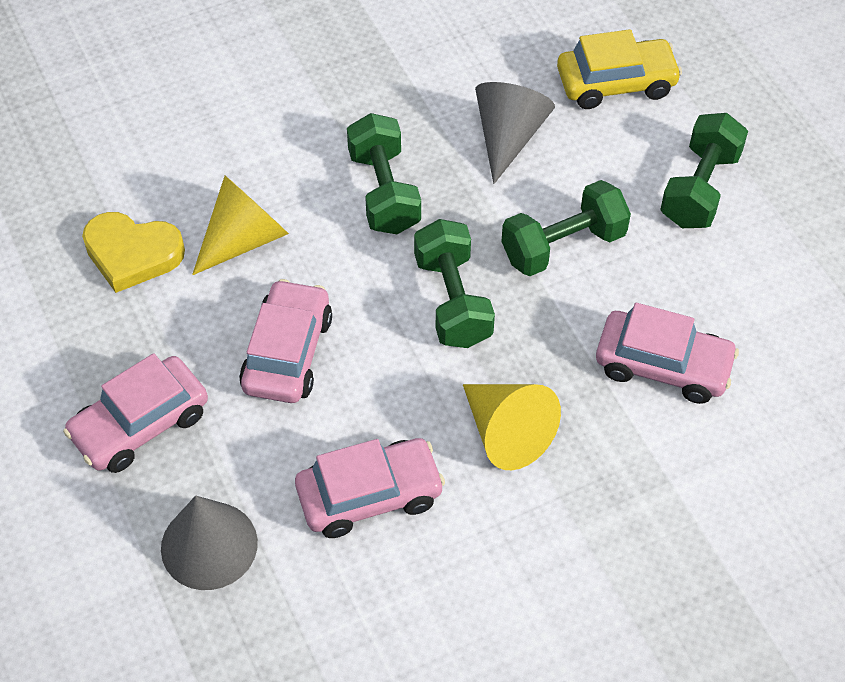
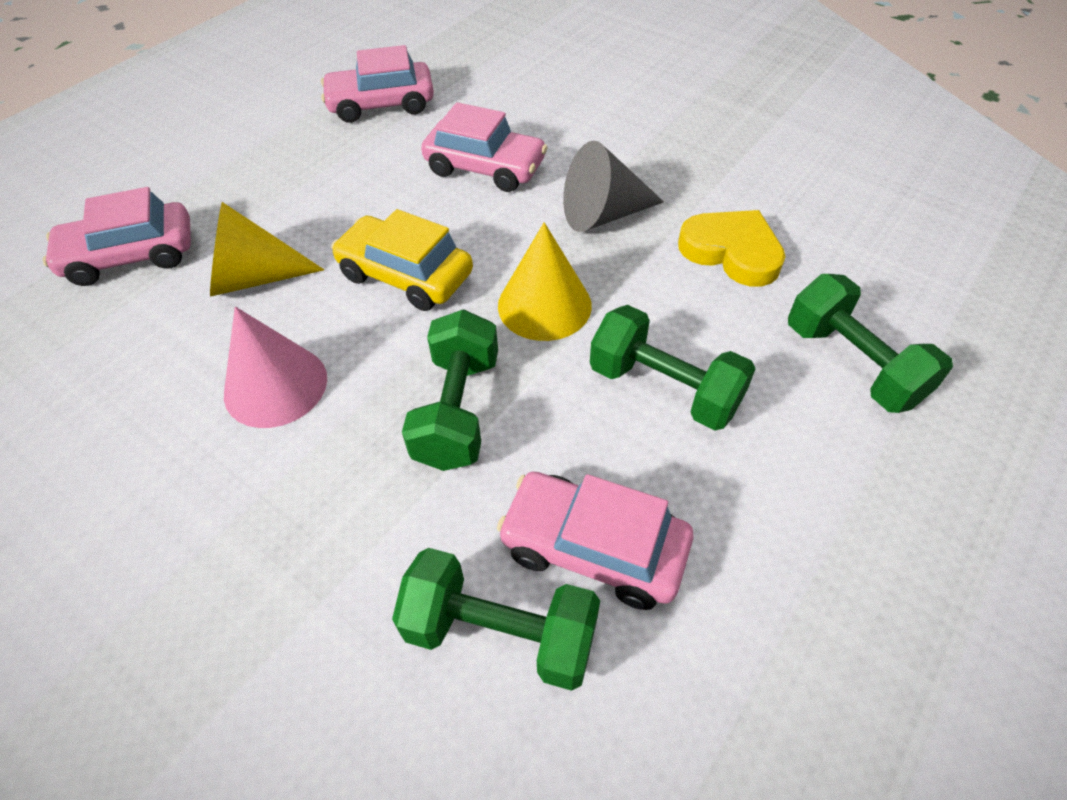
grey cone: [161,496,258,590] [475,82,555,184] = 2 -> [563,141,664,232] = 1
pink cone: none = 0 -> [224,307,327,428] = 1

